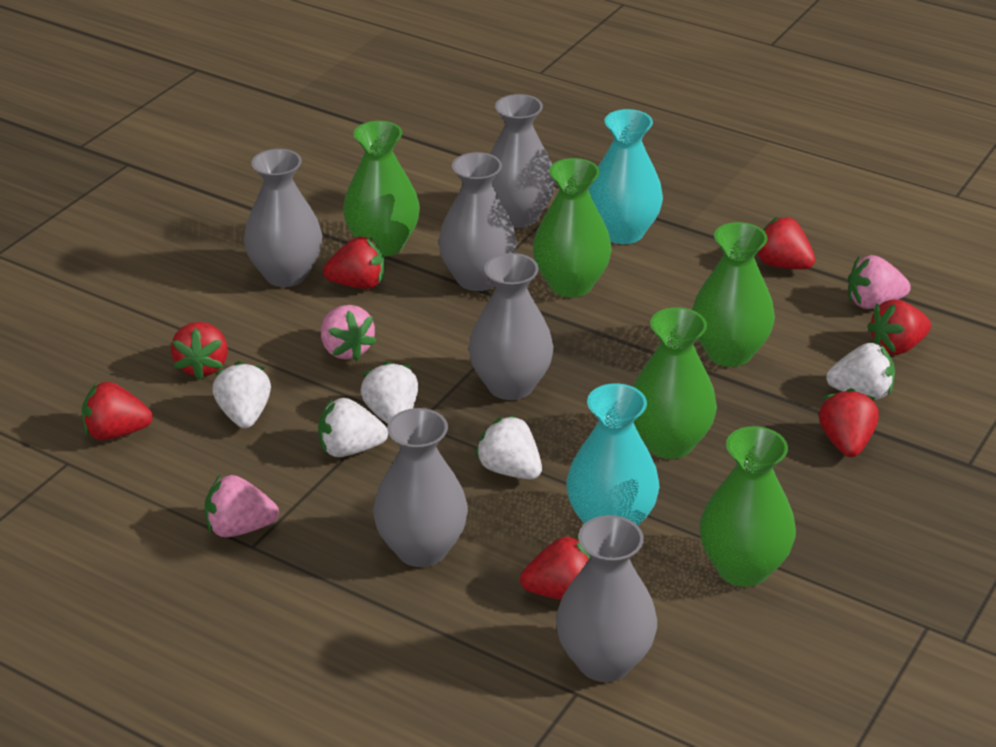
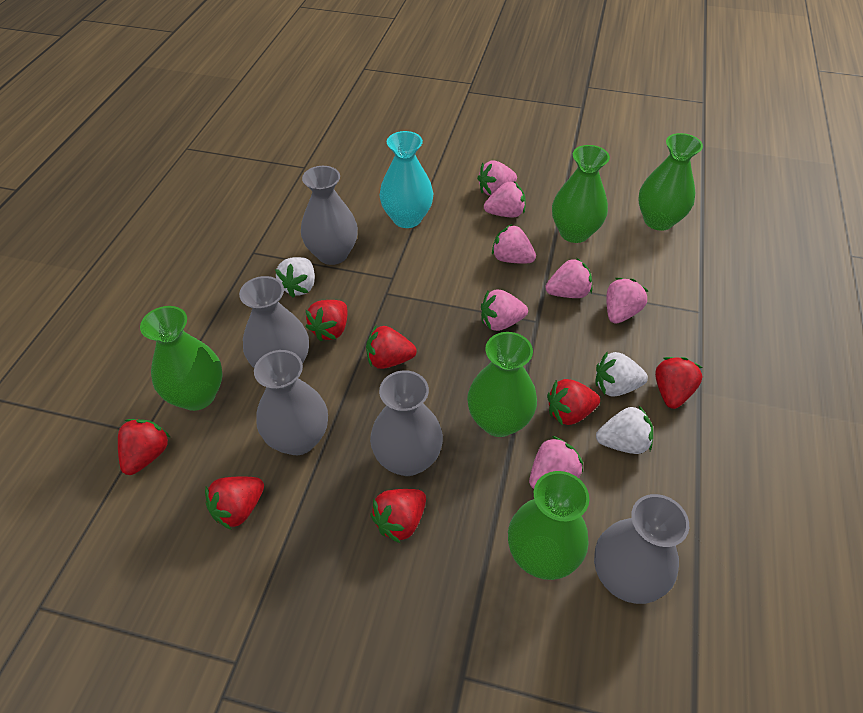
grey vase: [244,149,322,287] [373,408,468,567] [438,152,517,291] [469,253,553,400] [490,94,556,228] [556,515,657,682] = 6 -> [239,276,309,368] [254,350,328,455] [301,166,358,265] [370,370,443,476] [594,494,689,604] = 5
pink strawberry: [205,475,279,537] [321,305,377,361] [848,255,911,309] = 3 -> [477,160,517,196] [481,290,528,331] [484,182,526,218] [492,224,536,264] [529,436,583,489] [545,258,592,298] [606,278,648,324] = 7
turquoise vase: [566,383,660,526] [588,109,663,244] = 2 -> [379,131,433,228] = 1
white strawberry: [212,361,271,428] [318,398,388,457] [361,361,418,424] [475,415,542,480] [826,343,895,400] = 5 -> [275,257,315,298] [595,352,648,397] [596,405,653,454] = 3

